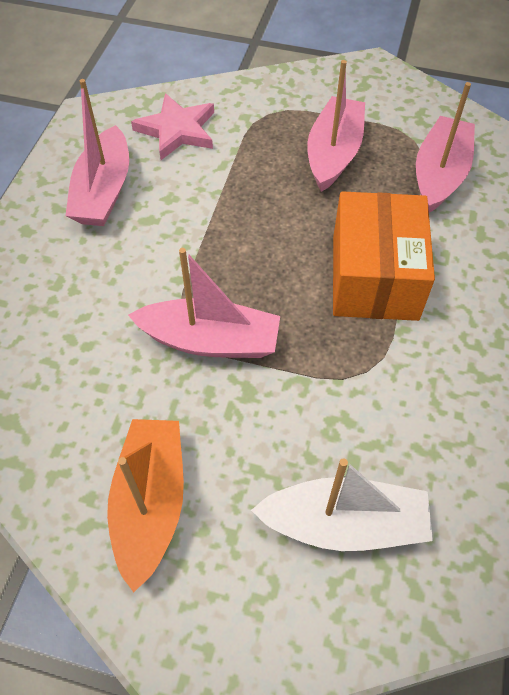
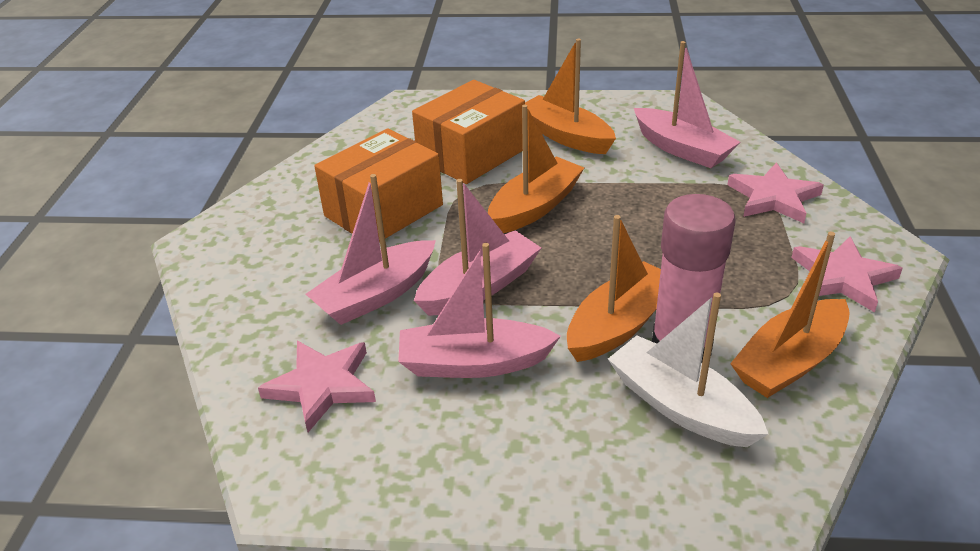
orange boat: [107,419,184,593] = 1 -> [488,105,584,233] [525,39,616,154] [567,215,661,362] [730,232,850,398] = 4
orange box: [333,191,435,321] = 1 -> [314,128,443,242] [412,80,525,184] = 2
pink glue stick: none = 0 -> [652,194,736,363] = 1
pink star: [131,93,214,160] = 1 -> [258,341,376,432] [727,162,824,223] [791,236,903,312] = 3

